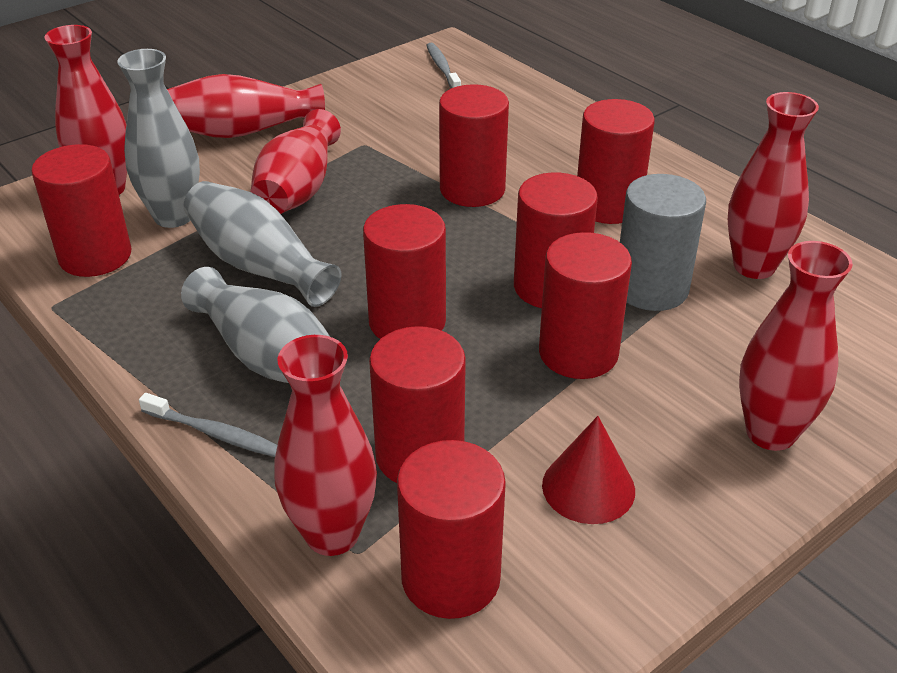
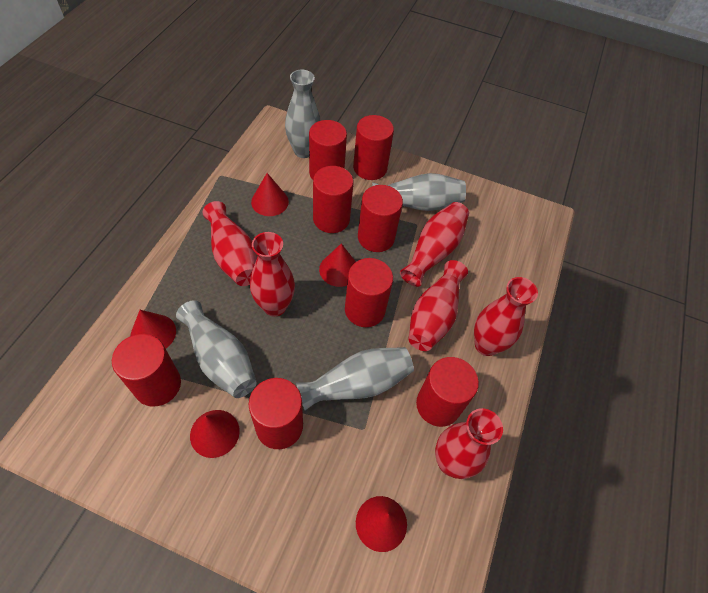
grey cylinder: [620,174,706,311] = 1 -> none = 0
grey toothbrush: [139,393,277,457] [426,43,461,88] = 2 -> none = 0
grey vase: [117,49,200,228] [181,267,330,383] [184,181,341,307] = 3 -> [176,300,257,398] [285,70,321,158] [296,347,414,411] [372,173,466,211] = 4
red cone: [542,416,635,524] = 1 -> [130,310,176,349] [190,410,240,458] [251,173,289,216] [319,244,356,287] [356,496,407,552] = 5

